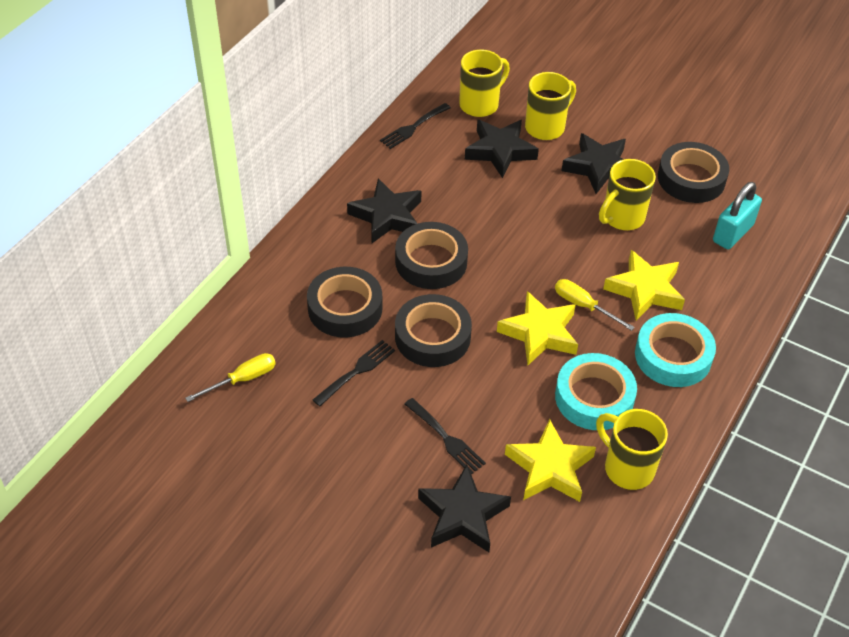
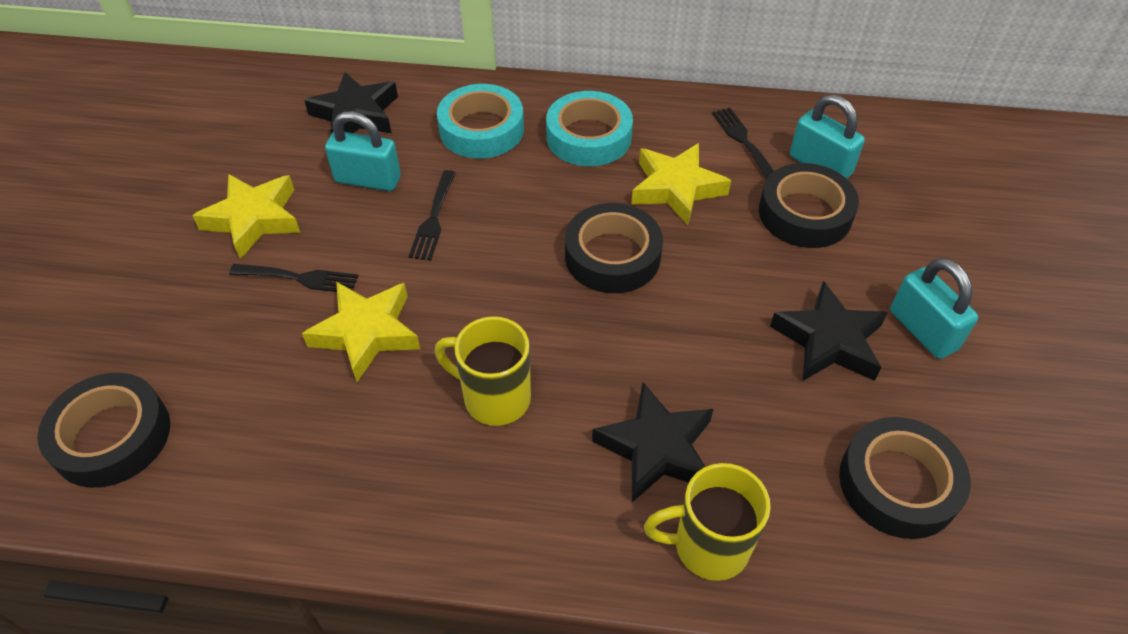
black star: [347,178,422,243] [418,465,511,552] [465,120,539,178] [562,133,626,194] = 4 -> [304,72,398,134] [592,382,713,502] [770,281,888,381] = 3
turquoise padlock: [713,182,762,249] = 1 -> [325,111,401,191] [790,94,865,179] [890,258,978,359] = 3
yellow mug: [459,49,510,117] [525,72,576,140] [596,409,668,490] [599,159,656,230] = 4 -> [435,316,531,426] [644,463,771,581] = 2
yellow screwdriver: [185,353,276,402] [555,279,635,331] = 2 -> none = 0

